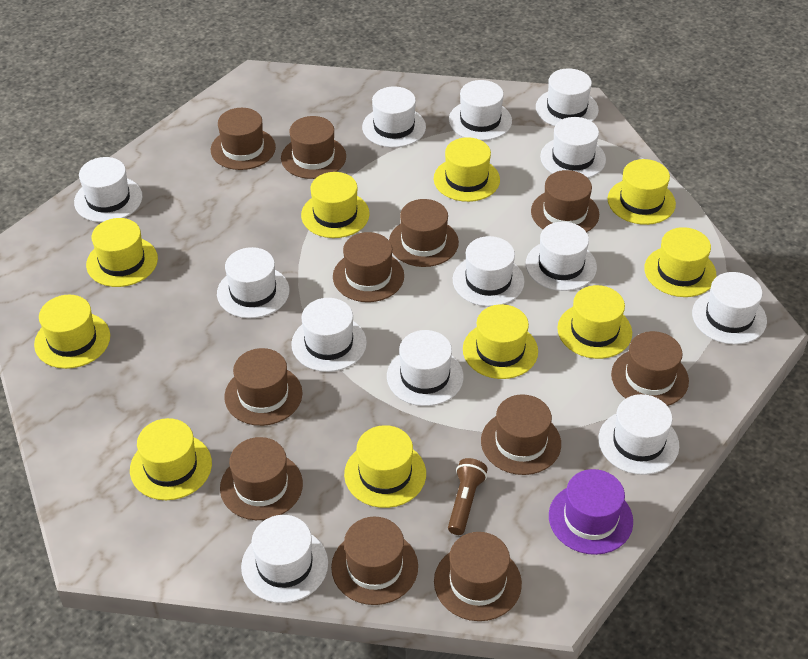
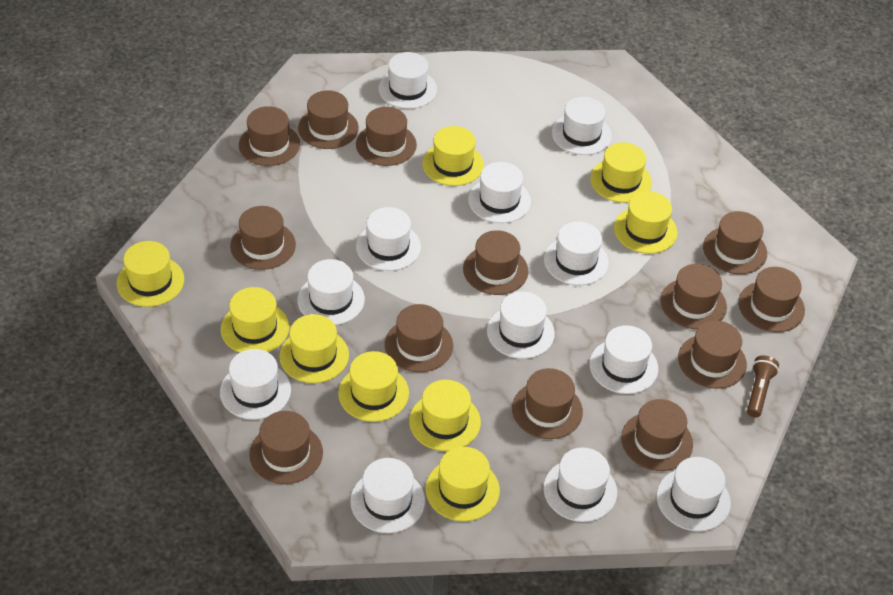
brown hat: [211,108,276,170] [220,437,303,520] [224,348,303,426] [281,116,346,179] [331,517,418,605] [333,232,404,302] [389,199,459,267] [434,532,522,621] [481,394,561,475] [531,170,599,232] [611,331,689,406] = 11 -> [230,206,296,270] [239,106,300,166] [249,411,323,484] [298,90,359,149] [356,107,417,166] [385,304,453,372] [463,230,529,295] [512,368,583,439] [621,399,693,471] [660,264,727,329] [678,320,747,389] [703,211,767,274] [738,267,805,332] = 13
purple hat: [549,469,633,555] = 1 -> none = 0
white hat: [74,157,142,222] [217,247,289,318] [241,515,328,603] [291,298,367,372] [362,86,426,148] [387,330,464,406] [449,80,512,141] [453,236,525,307] [526,222,597,291] [536,68,599,126] [540,117,606,178] [599,394,679,475] [692,272,767,345] = 13 -> [220,349,291,420] [297,259,365,325] [350,458,425,533] [356,207,421,271] [379,52,437,109] [468,162,531,223] [487,291,555,359] [543,447,617,522] [544,221,609,285] [552,97,612,155] [590,325,658,394] [657,457,731,531] = 12
yellow hat: [34,295,110,369] [86,218,158,287] [130,418,212,500] [301,172,370,238] [344,425,426,508] [434,137,500,202] [463,304,538,379] [557,285,632,359] [608,159,676,225] [644,227,716,297] = 10 -> [117,241,184,307] [221,287,289,353] [279,314,349,383] [338,351,409,422] [409,380,481,451] [422,126,484,186] [426,447,500,521] [590,142,652,203] [614,191,678,254] = 9

